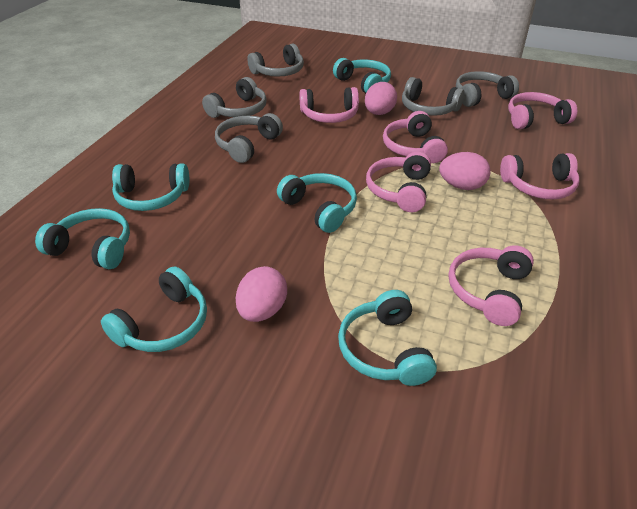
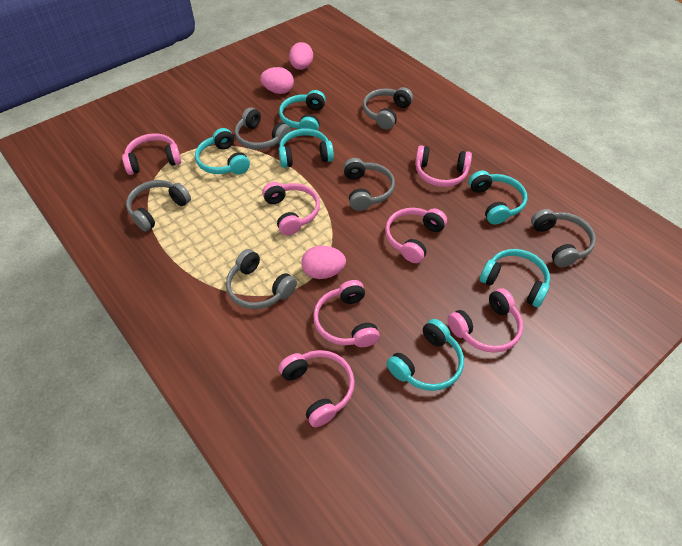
grey headphones: [202,77,267,118] [215,113,283,163] [247,44,304,77] [402,77,465,116] [456,71,519,107] = 5 -> [126,180,191,232] [226,249,297,309] [235,107,291,150] [343,158,395,211] [363,87,413,130] [531,209,596,267] = 6
pink headphones: [299,87,359,123] [366,151,431,212] [383,111,448,163] [448,245,534,326] [500,153,579,199] [508,92,577,129] = 6 -> [122,133,181,175] [262,182,320,235] [279,350,355,427] [313,280,380,347] [385,208,447,263] [415,145,472,187] [447,288,523,353] = 7

